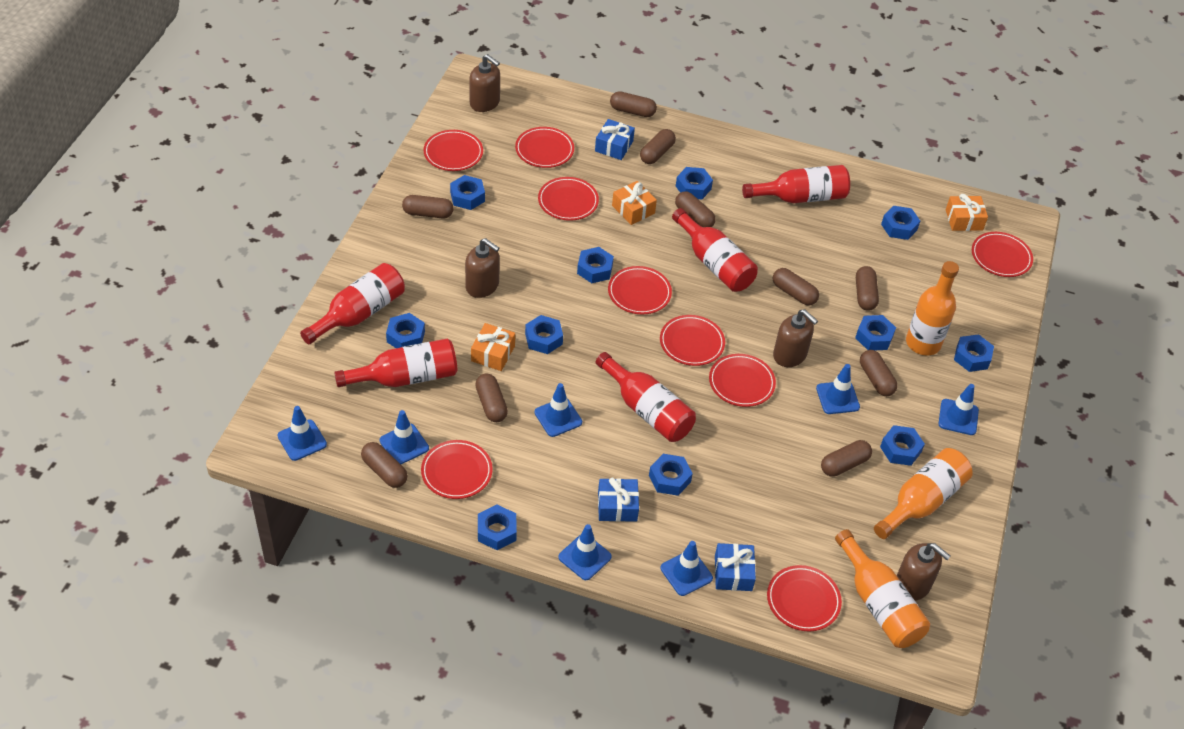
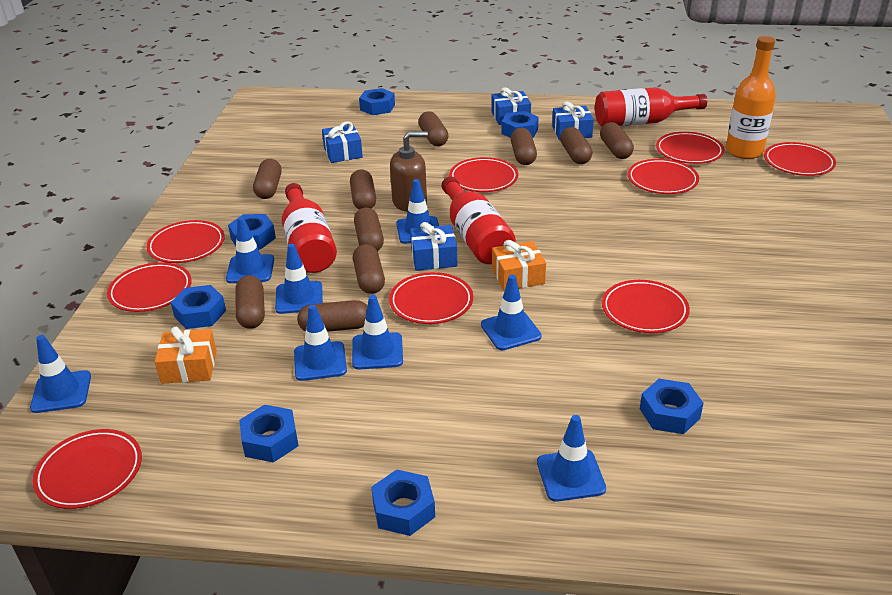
blue gift: [595,119,635,160] [598,478,639,522] [715,543,756,591] = 3 -> [322,122,363,163] [410,222,457,271] [491,87,531,125] [552,102,594,140] = 4
blue nut: [386,313,425,348] [450,175,485,210] [478,505,517,550] [525,315,563,354] [577,247,614,283] [649,454,693,496] [676,167,713,200] [855,315,896,350] [880,425,925,466] [881,206,920,240] [954,334,994,372] = 11 -> [170,285,226,329] [228,214,276,249] [239,405,299,463] [359,88,395,115] [371,469,435,536] [501,111,539,138] [640,379,704,434] = 7
blue traffic cone: [278,406,327,461] [380,410,429,464] [534,383,582,437] [558,524,612,580] [660,541,713,596] [816,364,860,414] [938,384,979,435] = 7 -> [30,335,91,413] [226,217,274,283] [275,244,323,314] [294,305,347,381] [352,295,403,370] [396,179,439,244] [481,275,542,350] [537,415,606,502] = 8
brown soap dispenser: [465,238,500,298] [469,54,500,112] [773,309,818,367] [897,543,951,601] = 4 -> [390,131,428,212] = 1
orange bottle: [835,529,930,648] [874,448,973,539] [906,261,959,356] = 3 -> [726,36,776,159] = 1
orange gift: [471,323,515,371] [612,181,657,225] [946,194,988,231] = 3 -> [155,327,217,384] [492,240,546,291] = 2
red bottle: [300,263,405,344] [334,338,457,387] [596,352,696,442] [672,208,758,292] [742,165,850,203] = 5 -> [282,183,337,273] [442,177,515,264] [595,87,707,127] = 3

